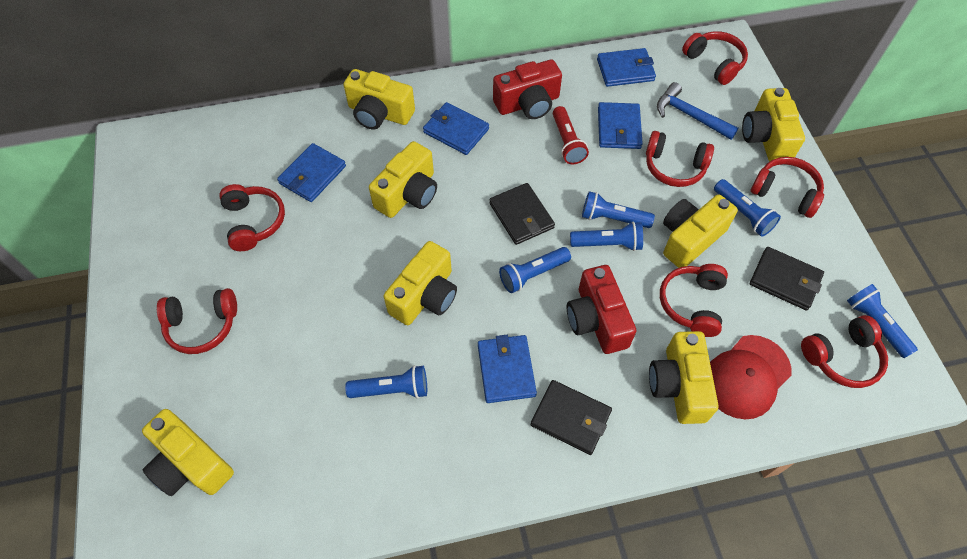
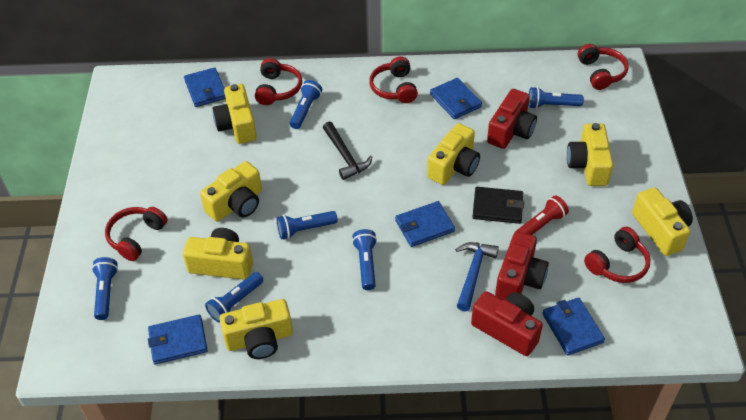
black hammer: none = 0 -> [323,122,372,180] = 1
black wallet: [489,183,555,245] [531,380,612,455] [750,247,824,311] = 3 -> [472,187,524,224] = 1
red camera: [493,59,562,119] [567,265,636,354] = 2 -> [471,291,543,356] [487,89,537,149] [495,231,549,300] = 3
red cap: [710,335,792,419] = 1 -> none = 0
red headphones: [157,288,237,354] [219,184,285,251] [646,131,714,187] [660,264,728,337] [682,31,748,85] [750,157,824,218] [801,315,888,388] = 7 -> [105,207,167,261] [255,58,302,105] [369,57,418,103] [578,44,629,90] [584,227,650,283] = 5

